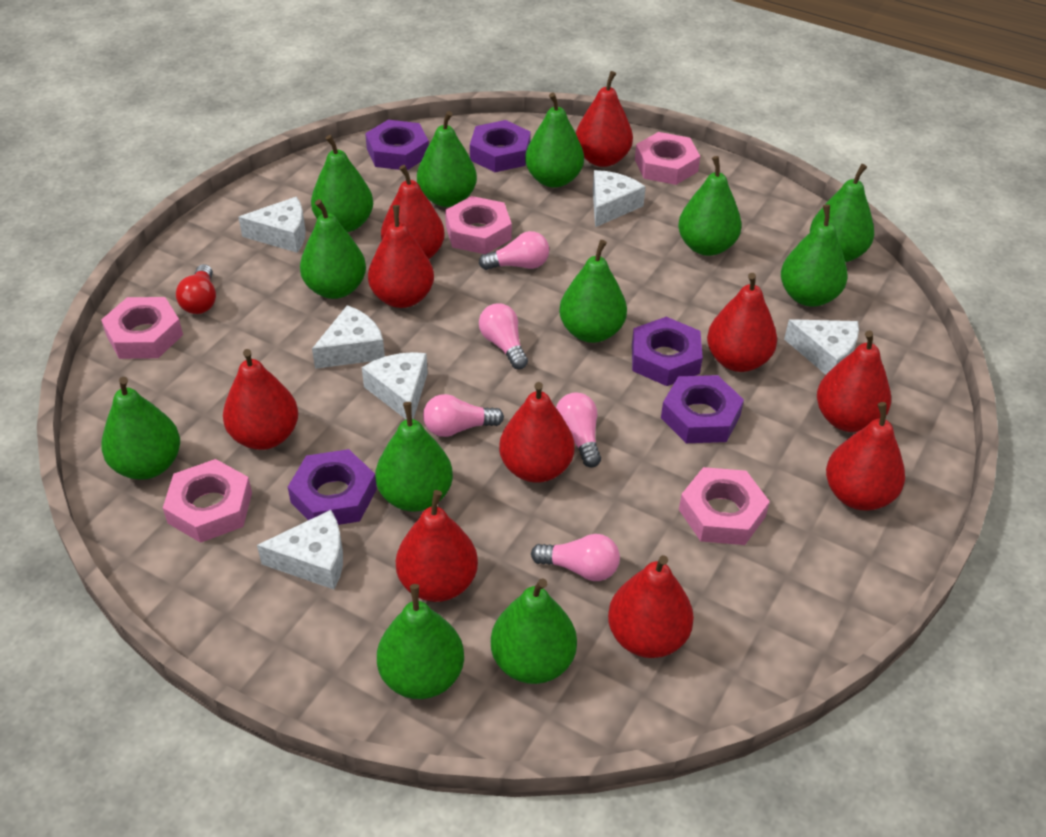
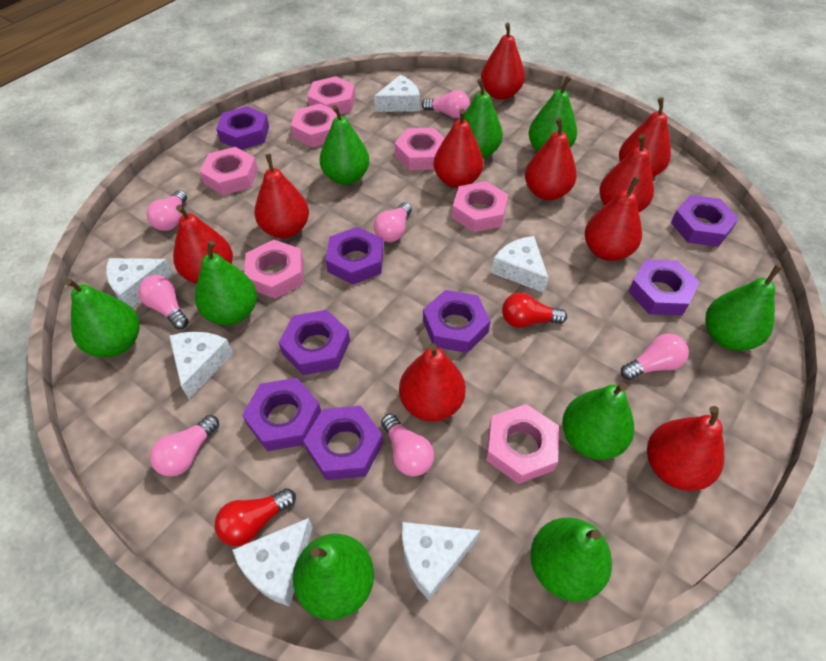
green pear: [101,377,180,480] [300,199,366,299] [311,135,373,232] [375,402,453,512] [377,584,464,699] [417,111,477,207] [491,578,577,684] [525,92,584,188] [559,240,627,343] [678,156,742,256] [781,205,848,307] [810,164,874,262] = 12 -> [64,278,140,357] [195,240,257,325] [293,534,374,620] [320,105,369,185] [464,78,503,159] [528,76,577,152] [530,517,612,602] [562,383,634,460] [705,265,782,351] = 9
pink light bulb: [423,394,504,437] [479,231,549,270] [479,303,528,369] [531,534,620,581] [556,393,601,468] = 5 -> [138,275,188,329] [147,190,187,231] [150,415,219,477] [374,202,412,242] [381,414,434,476] [422,90,470,118] [621,334,689,380] = 7
pink nut: [101,297,183,359] [163,459,252,543] [445,196,512,254] [635,132,700,185] [679,467,770,545] = 5 -> [200,147,258,195] [244,240,304,299] [291,103,337,147] [307,76,356,114] [395,128,445,170] [452,181,508,232] [486,404,559,484] = 7
purple nut: [288,449,377,525] [365,120,429,170] [470,120,531,172] [632,317,703,386] [661,375,744,443] = 5 -> [216,106,269,150] [242,378,321,451] [279,310,350,375] [303,406,383,480] [326,227,384,285] [423,290,491,353] [628,259,700,315] [671,195,739,247] = 8
red light bulb: [176,264,216,314] = 1 -> [215,488,296,546] [502,293,567,328] = 2

